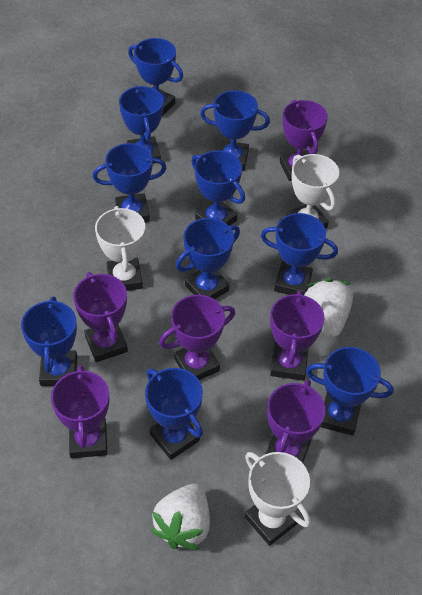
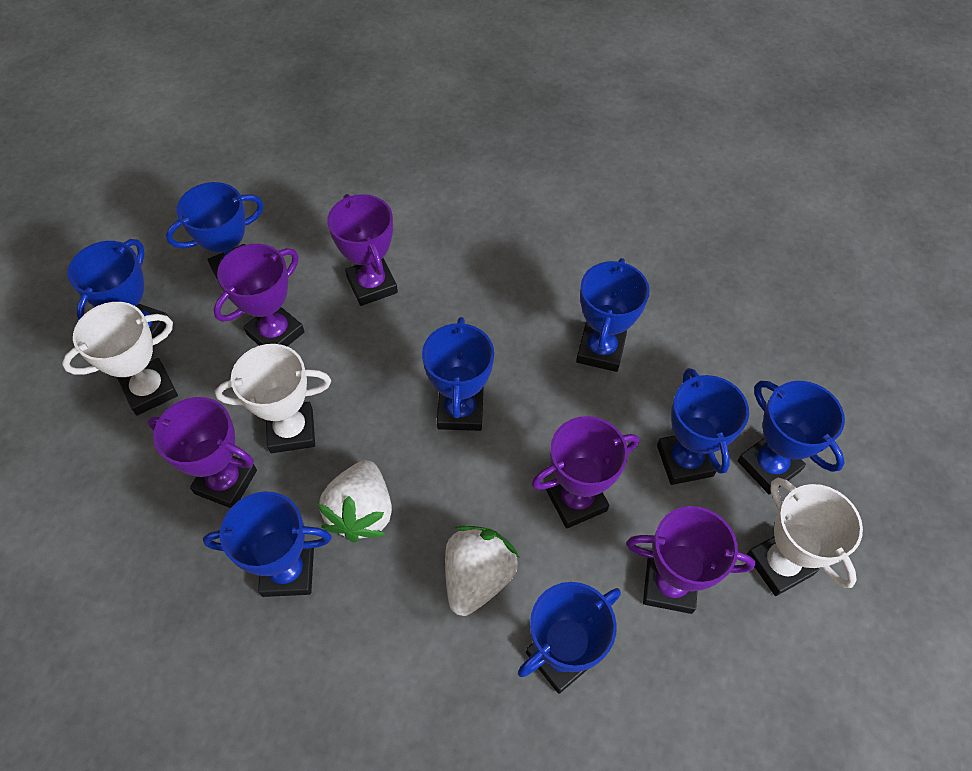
blue trophy: [21,297,77,386] [93,143,167,222] [119,86,164,164] [128,38,183,116] [145,368,203,460] [176,218,240,299] [191,151,245,226] [200,90,270,171] [261,213,338,295] [306,347,393,436] = 10 -> [67,239,168,346] [166,182,264,292] [203,491,332,597] [422,317,494,431] [518,582,621,694] [576,258,650,372] [657,368,749,485] [737,381,845,495] = 8
purple trophy: [51,365,110,458] [73,272,128,362] [159,295,235,380] [266,379,325,463] [270,291,324,381] [280,100,328,181] = 6 -> [147,397,257,508] [214,244,304,346] [327,194,398,306] [531,416,639,528] [626,506,755,614] = 5

